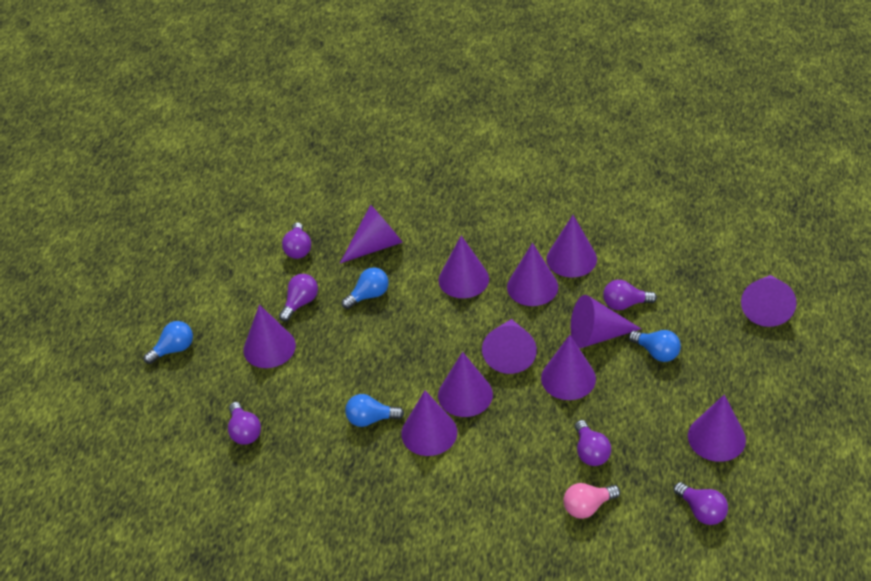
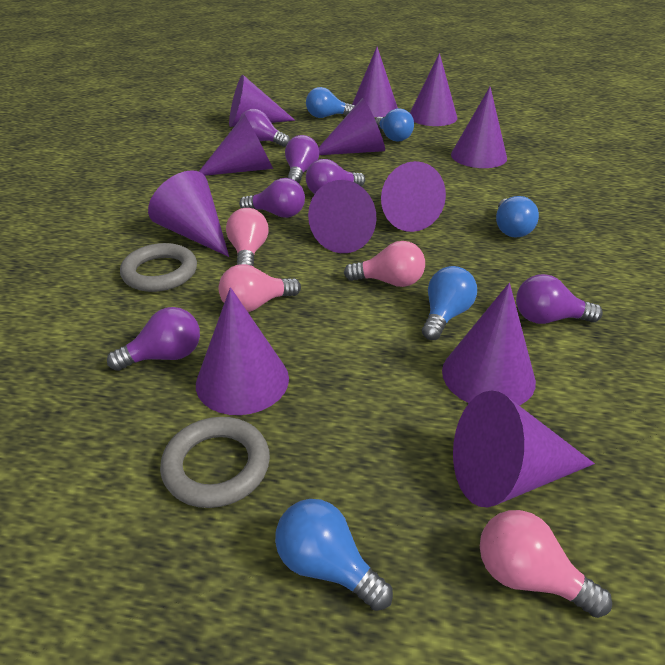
blue light bulb: [144,321,193,364] [342,267,389,309] [345,394,404,427] [628,330,681,362] = 4 -> [275,499,393,611] [306,87,355,118] [375,108,414,141] [422,266,477,340] [496,196,539,238] = 5
grey ring: none = 0 -> [120,243,197,292] [160,417,270,508] = 2
pink light bulb: [563,483,620,519] = 1 -> [219,264,301,312] [226,208,268,267] [344,241,425,287] [480,510,612,618] = 4

